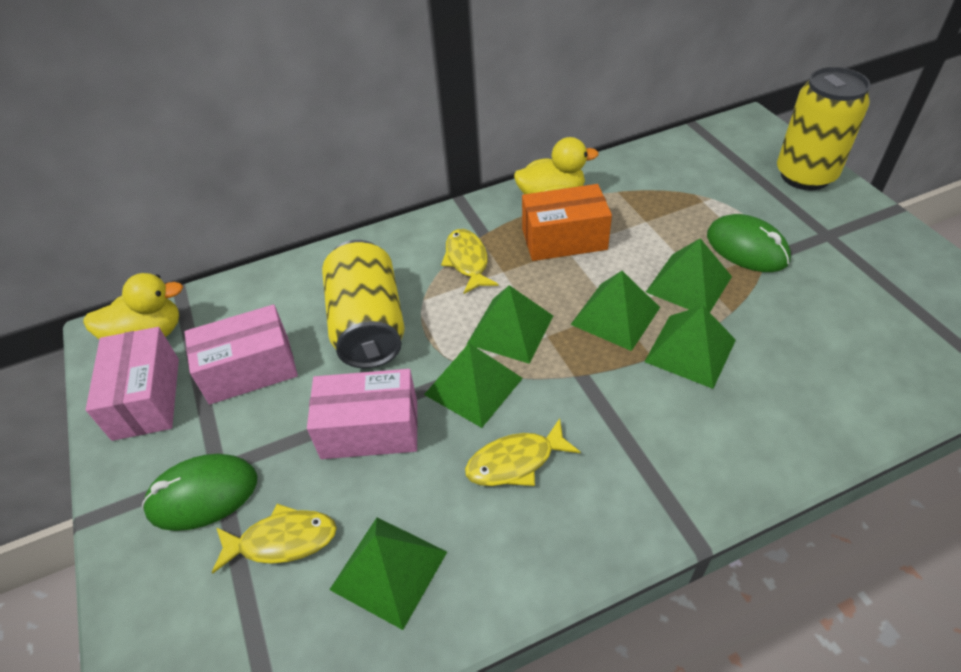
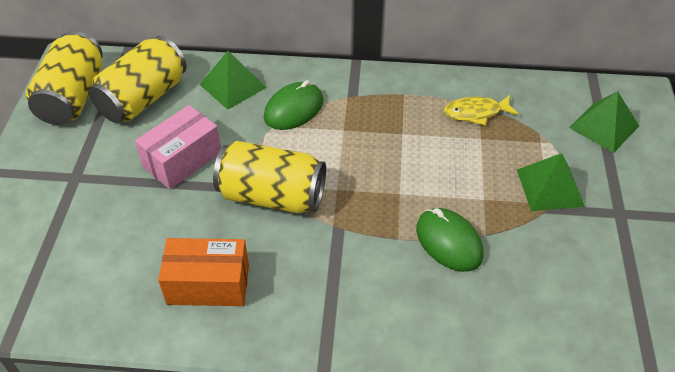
green pyramid: [329,517,447,630] [424,343,523,428] [467,285,553,364] [570,271,660,351] [644,306,736,389] [646,238,732,312] = 6 -> [200,51,267,110] [517,153,585,211] [569,92,639,153] = 3
pink box: [86,327,179,441] [185,304,298,405] [307,369,418,459] = 3 -> [135,105,221,189] = 1
yellow can: [322,240,405,368] [777,67,871,191] = 2 -> [26,31,103,125] [89,36,187,123] [213,141,326,214] = 3
yellow duck: [83,273,183,339] [514,137,599,194] = 2 -> none = 0
yellow fish: [212,504,337,573] [441,229,499,294] [465,418,580,486] = 3 -> [444,95,519,126] = 1

